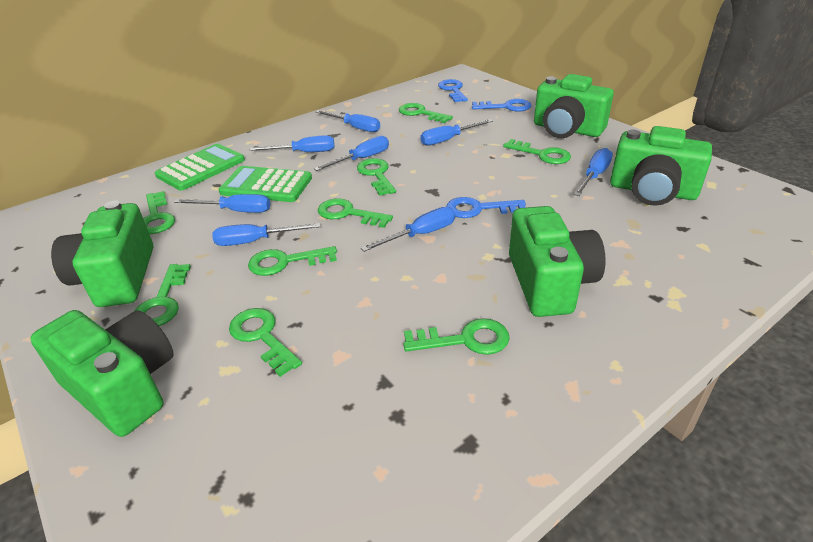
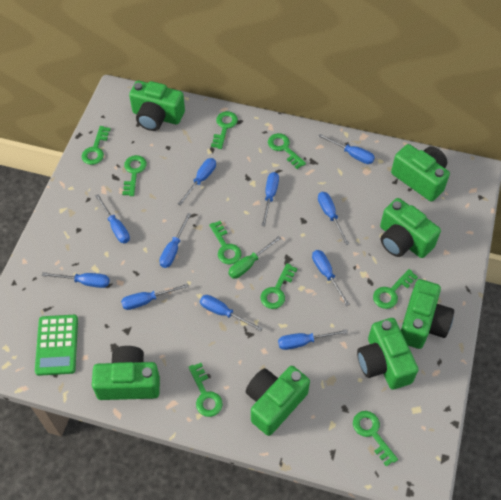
blue key: [438,79,468,102] [446,197,526,218] [472,99,531,112] = 3 -> none = 0
blue screwdriver: [174,194,270,213] [212,223,321,246] [250,135,335,152] [314,136,389,171] [316,110,380,132] [361,207,455,252] [420,119,493,146] [574,148,613,196] = 8 -> [42,272,109,288] [95,194,130,243] [121,284,189,310] [159,213,191,268] [178,158,216,205] [200,295,262,331] [261,172,279,226] [278,329,348,350] [312,250,350,306] [318,134,375,164] [318,192,349,245] = 11
green calculator: [155,144,245,191] [219,166,312,202] = 2 -> [35,315,78,376] = 1
green camera: [30,310,174,437] [51,200,153,307] [509,206,606,317] [534,74,614,138] [610,126,712,206] = 5 -> [92,346,160,400] [129,81,185,131] [246,366,310,436] [357,318,418,390] [380,198,441,258] [391,144,450,202] [401,279,454,349] = 7
green screwdriver: none = 0 -> [228,236,281,279] = 1

